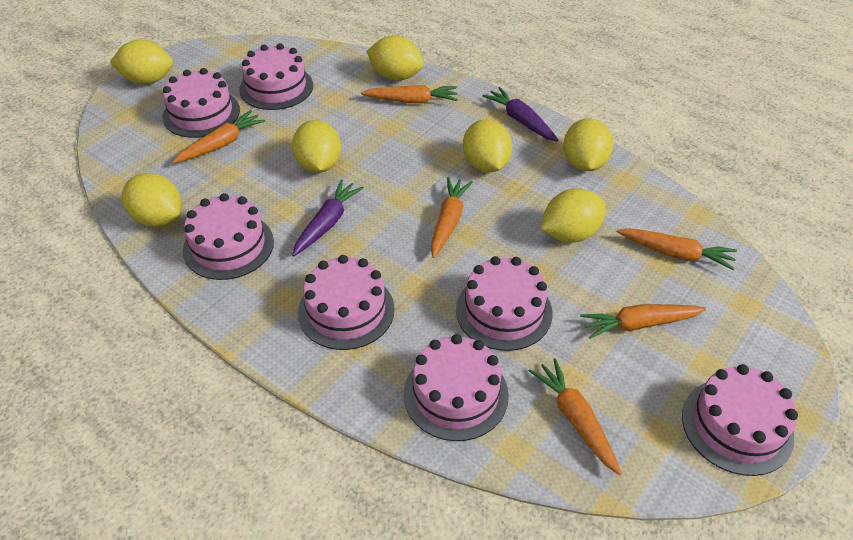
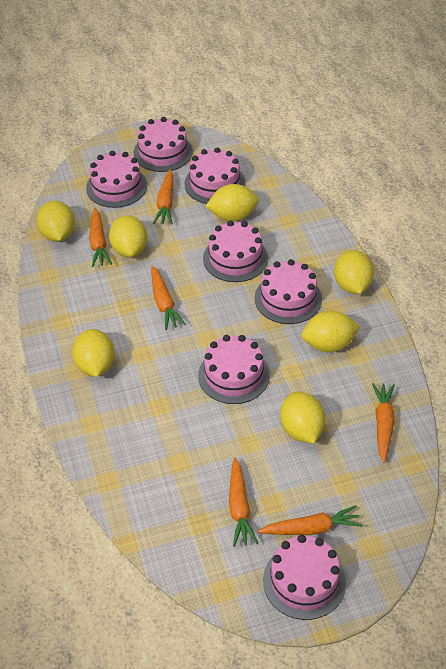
purple carrot: [292,180,364,256] [482,87,558,142] = 2 -> none = 0

